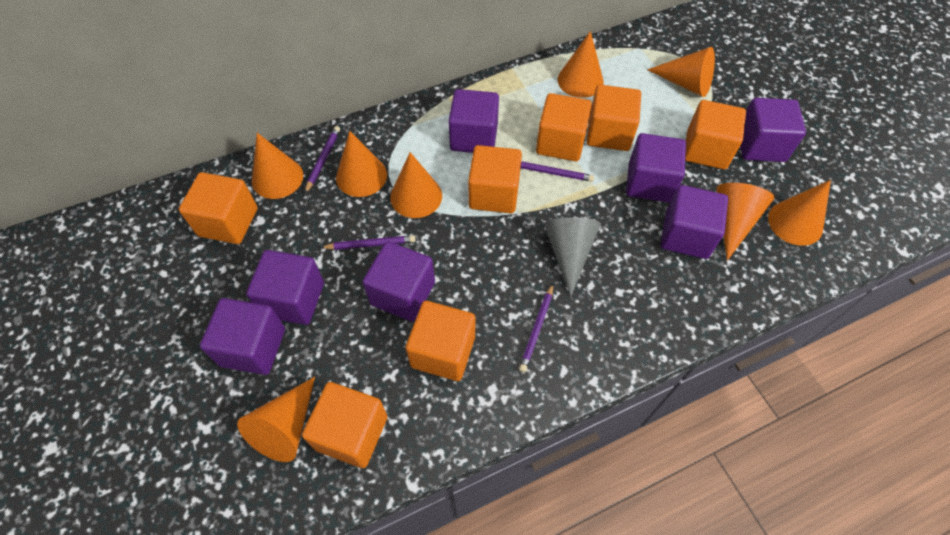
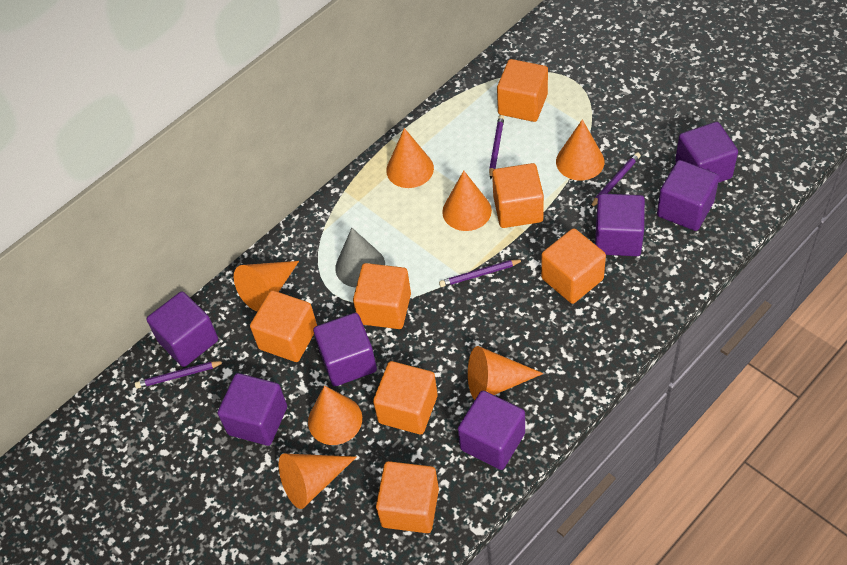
orange cone: [237,377,315,462] [252,133,303,199] [336,131,387,197] [390,152,442,218] [558,31,604,98] [647,47,715,97] [716,183,775,260] [768,180,831,246] = 8 -> [234,261,299,311] [279,453,356,509] [308,386,362,445] [386,128,434,188] [442,170,492,231] [468,346,544,400] [556,119,605,180] = 7

